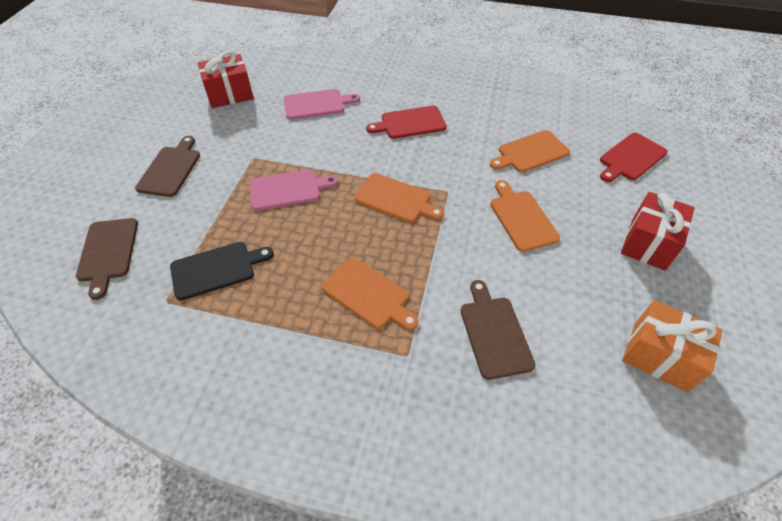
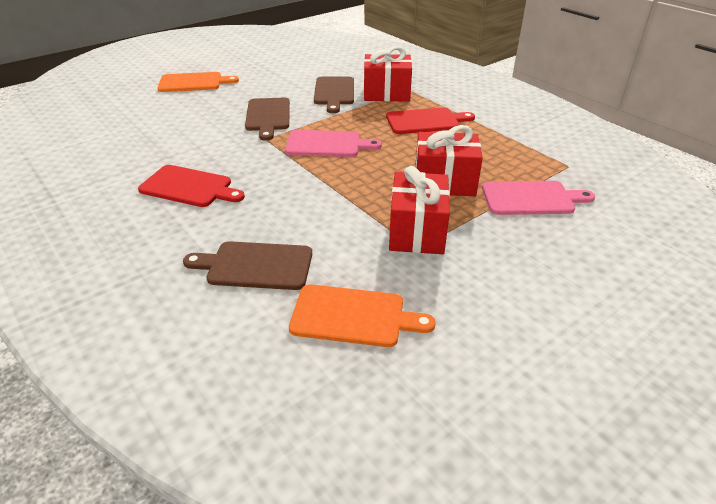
black cutting board: [170,242,274,300] = 1 -> none = 0
orange cutting board: [322,257,418,330] [354,173,444,223] [490,130,570,172] [490,180,560,252] = 4 -> [157,72,239,92] [289,284,436,347] = 2
orange gift: [622,300,723,392] = 1 -> none = 0
red gift: [198,51,254,108] [621,192,695,270] = 2 -> [364,46,412,101] [389,166,450,254] [415,125,483,196] = 3

